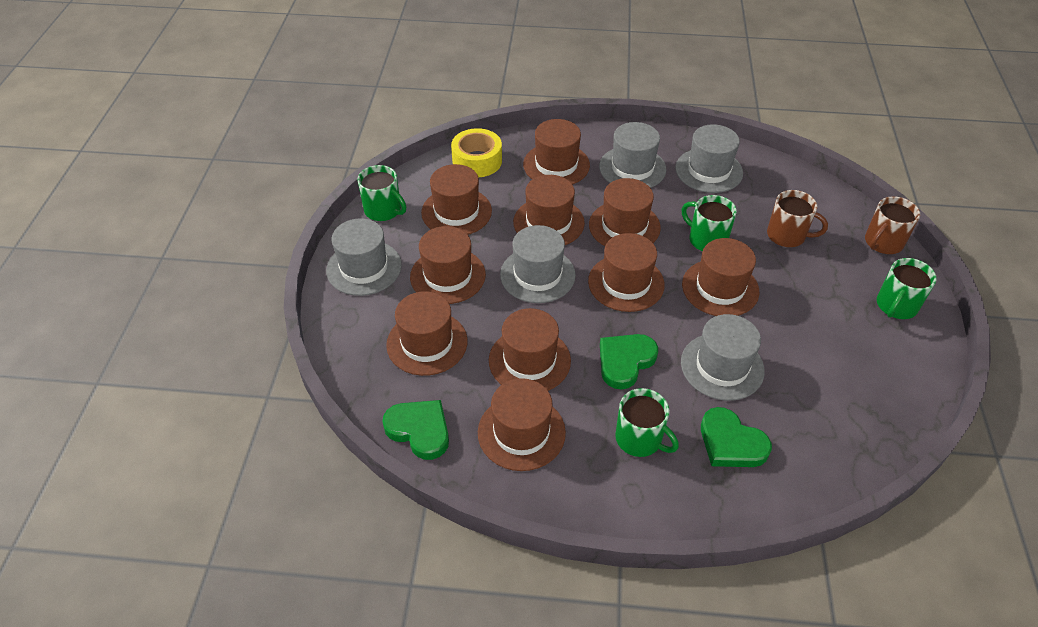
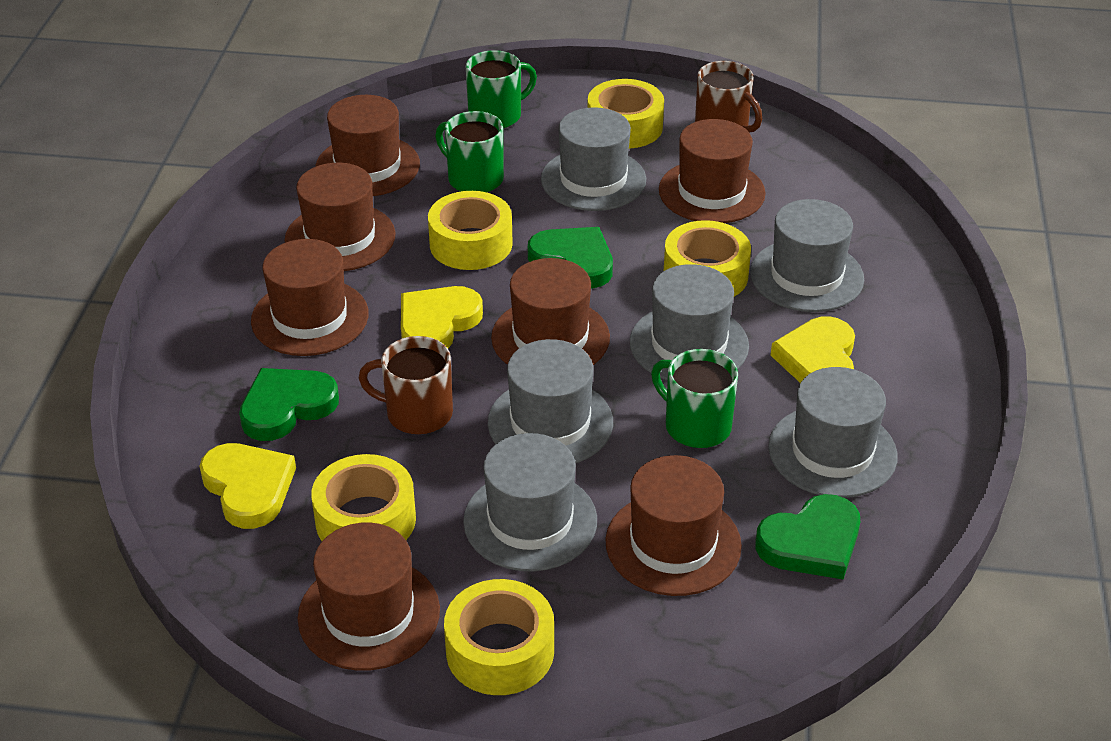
brown hat: [386,291,468,376] [410,226,486,304] [421,164,492,235] [478,378,566,471] [489,308,571,391] [513,175,585,245] [523,119,590,185] [588,233,665,312] [589,178,661,246] [682,238,760,316] = 10 -> [251,239,369,356] [285,163,395,271] [298,522,440,671] [315,95,420,196] [491,258,610,365] [605,455,742,596] [659,119,766,223] = 7
green mug: [358,165,406,221] [615,388,679,457] [682,195,737,251] [877,258,937,319] = 4 -> [435,111,504,192] [466,50,537,128] [651,349,738,448] = 3
grey hat: [326,218,402,296] [500,225,576,303] [599,122,666,188] [675,124,743,193] [681,314,765,401] = 5 -> [463,433,597,571] [488,339,613,463] [541,107,646,211] [630,264,749,380] [750,199,864,312] [768,367,898,498] = 6
yellow heart: none = 0 -> [200,443,296,529] [401,286,483,348] [771,316,855,383] = 3
yellow tape: [451,128,502,178] = 1 -> [311,454,416,541] [428,191,513,270] [444,579,554,695] [587,79,664,148] [664,220,751,297] = 5

